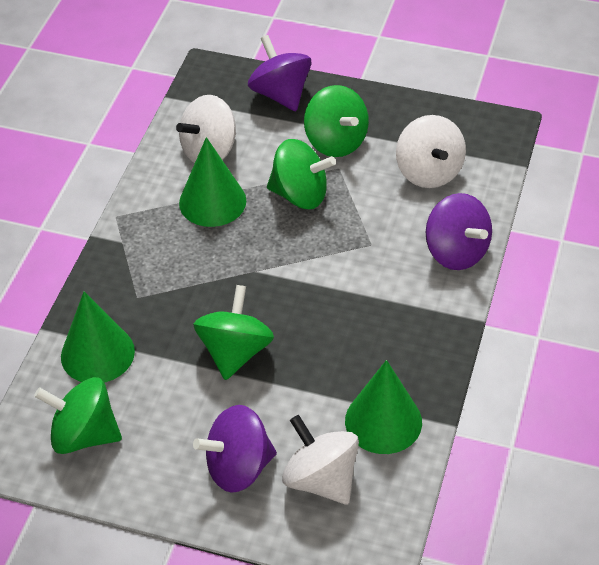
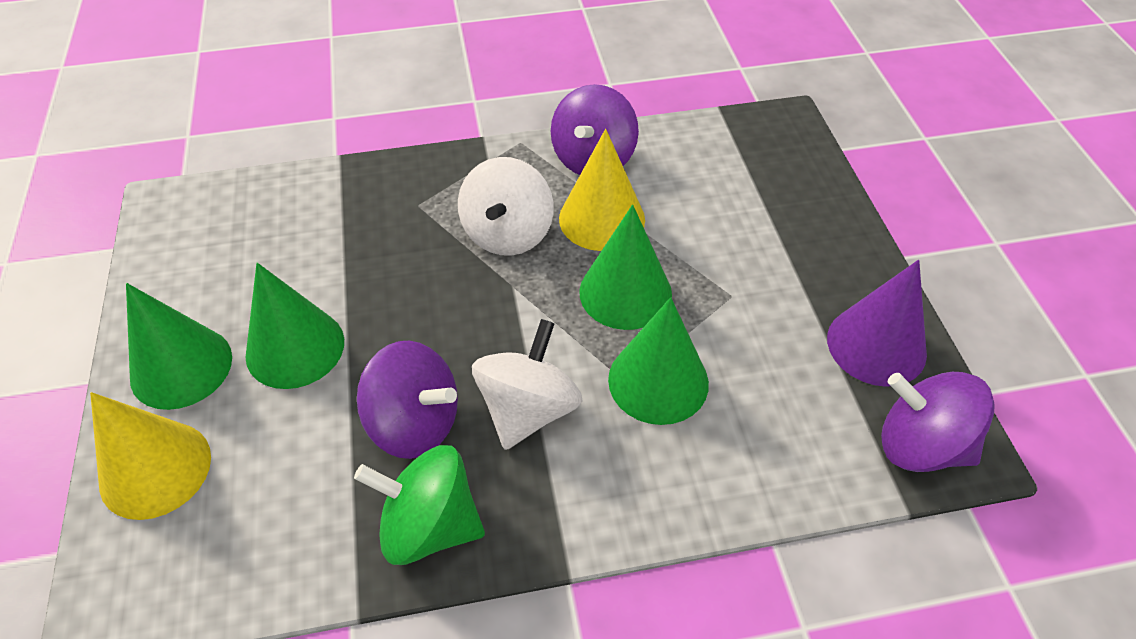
green cone: [61,291,135,383] [179,137,246,227] [345,360,422,454] = 3 -> [126,283,232,410] [245,263,344,389] [579,205,672,330] [608,297,709,425] = 4
green spinning top: [34,377,122,454] [193,285,274,380] [267,139,336,209] [304,85,369,157] = 4 -> [354,445,485,565] = 1
purple cone: none = 0 -> [827,260,927,387] = 1
white spinning top: [176,95,236,163] [282,415,359,505] [396,115,466,188] = 3 -> [458,157,554,256] [472,319,583,450] = 2
yellow cone: none = 0 -> [90,392,211,520] [559,129,645,251] = 2

